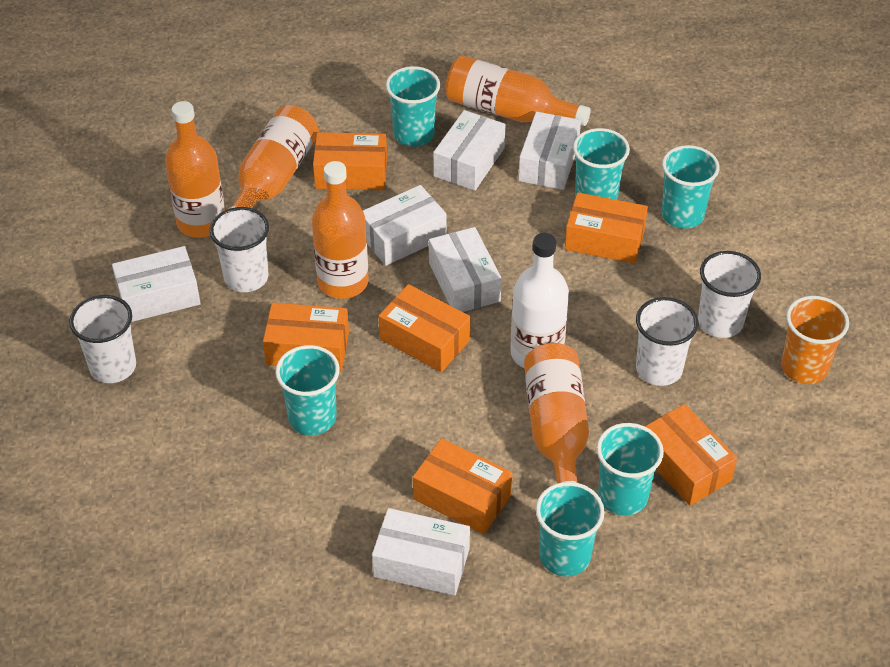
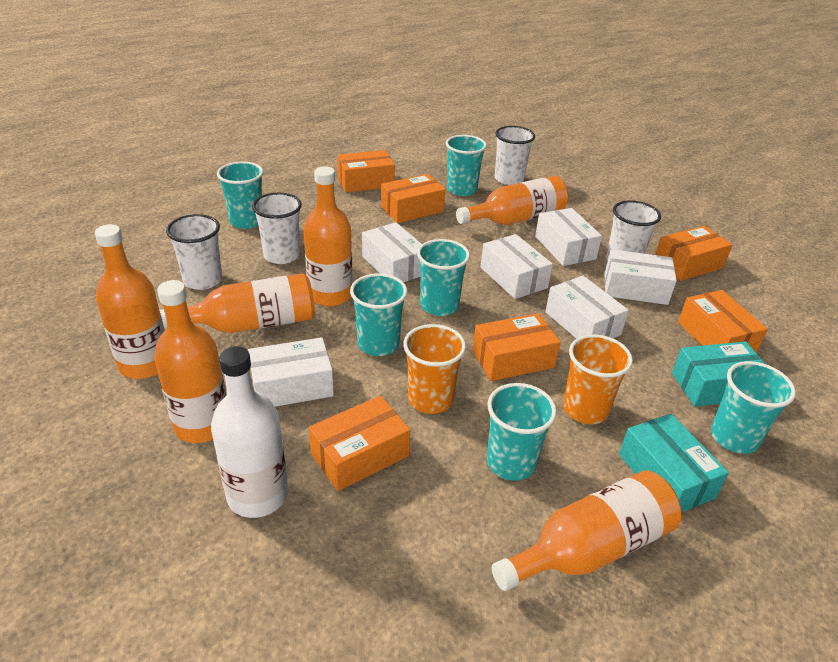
orange bottle: [165,101,225,238] [228,105,319,209] [312,161,369,299] [445,56,591,126] [524,343,589,483] = 5 -> [95,224,165,379] [154,280,227,443] [160,273,315,333] [303,166,353,307] [456,176,568,225] [492,470,681,591] = 6
orange cup: [781,296,849,384] = 1 -> [403,324,466,414] [563,334,633,424] = 2
turquoise box: none = 0 -> [619,414,729,513] [672,341,765,407] = 2

